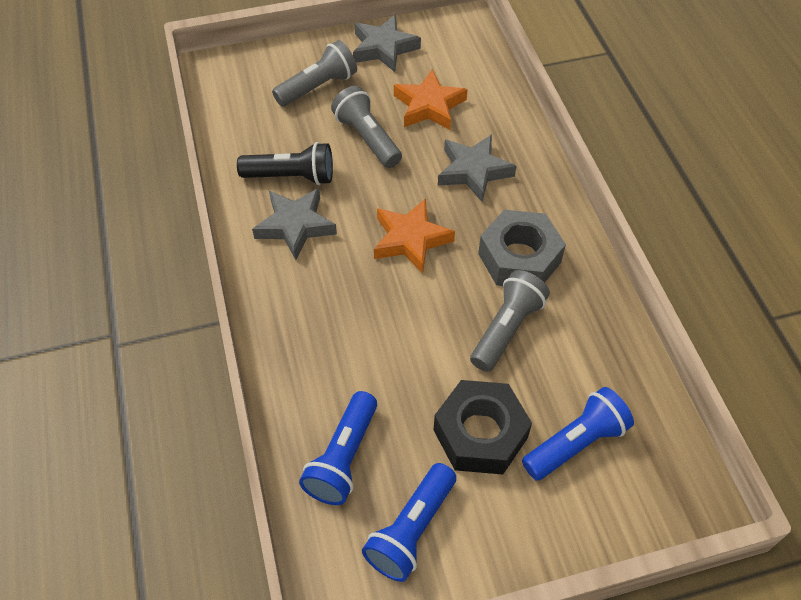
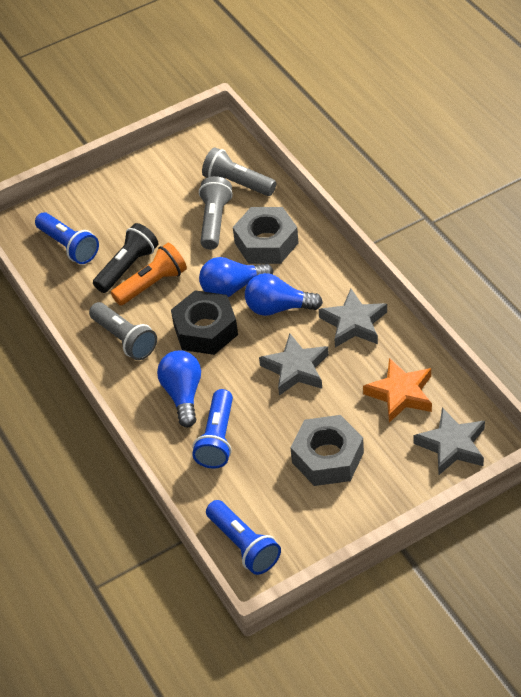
blue light bulb: none = 0 -> [157,350,201,427] [199,257,273,297] [245,273,323,316] = 3
grey nut: [478,210,566,286] = 1 -> [233,207,299,264] [290,415,364,486] = 2
orange flashlight: none = 0 -> [111,243,187,306] = 1
orange star: [374,198,455,274] [394,69,468,130] = 2 -> [363,358,432,423] = 1

